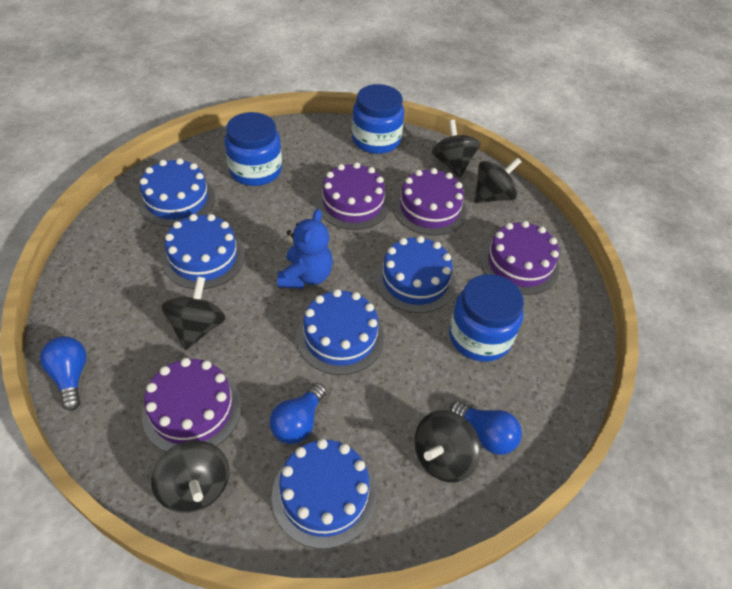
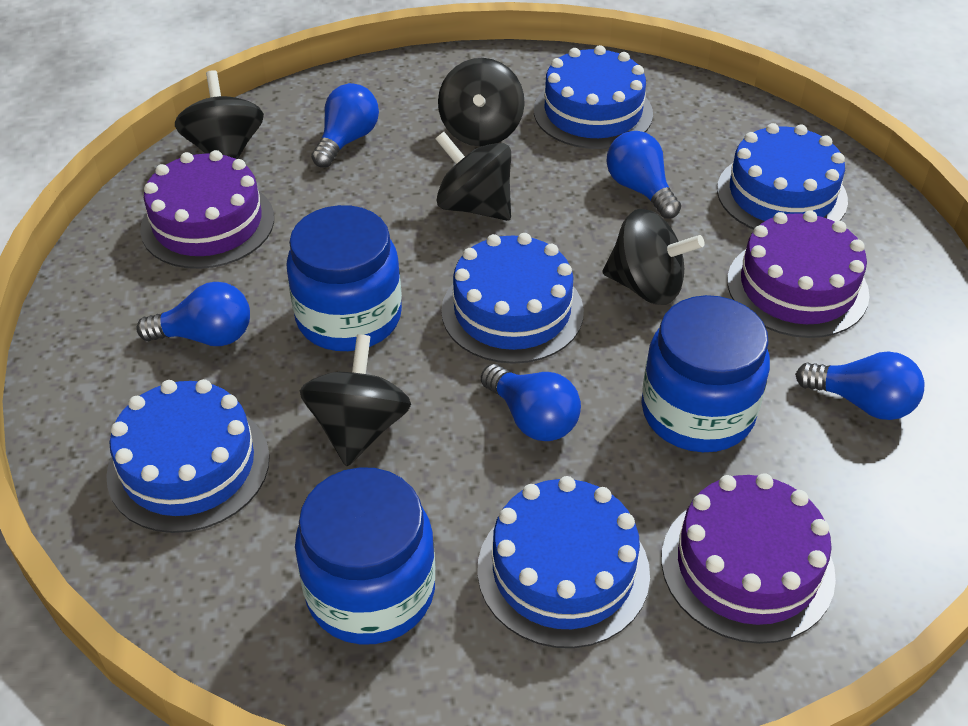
blue light bulb: [40,336,87,411] [270,383,326,444] [450,401,522,455] = 3 -> [136,282,250,346] [311,83,379,168] [481,364,581,441] [606,131,681,219] [795,351,925,420] = 5
blue teddy bear: [277,209,333,289] = 1 -> none = 0
purple cake: [142,358,242,452] [316,162,390,230] [394,168,467,236] [480,221,559,295] = 4 -> [140,150,274,269] [661,473,836,644] [727,210,869,338] = 3

